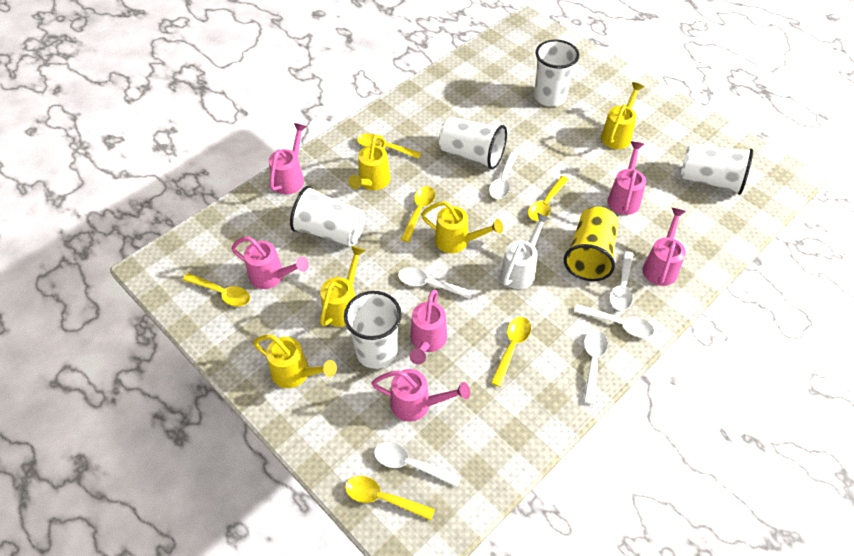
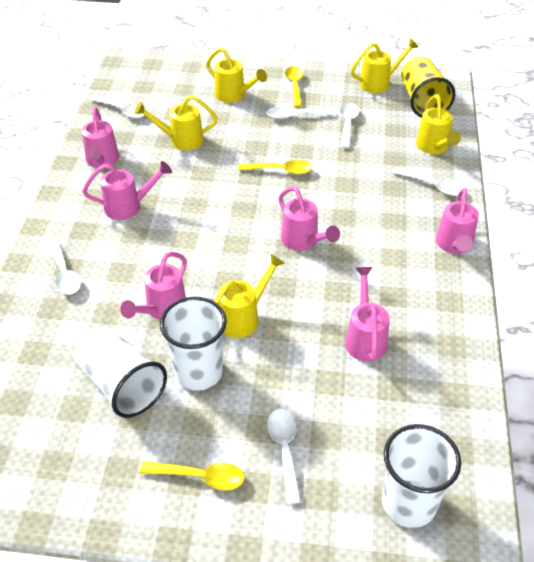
white cup: [290,186,365,246] [344,291,402,369] [439,117,507,170] [534,40,579,107] [680,143,753,195] = 5 -> [74,327,167,418] [160,297,227,391] [382,424,461,528] = 3
white watering can: [500,213,551,289] = 1 -> none = 0
yellow spoon: [183,273,250,307] [345,476,435,520] [357,133,421,159] [400,186,435,242] [491,317,531,387] [528,176,569,221] = 6 -> [140,461,245,491] [238,160,313,174] [285,66,303,108] = 3

